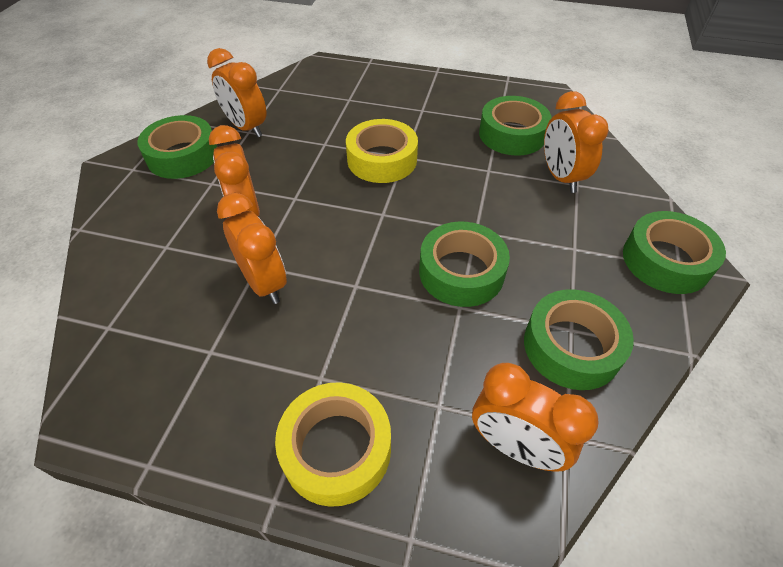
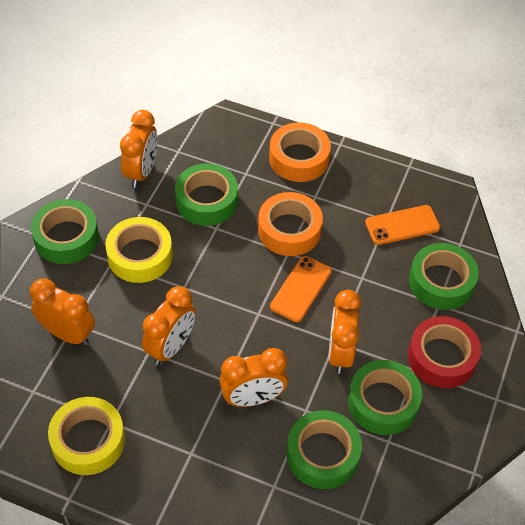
orange phone: none = 0 -> [270,256,332,322] [365,205,440,245] = 2
orange tape: none = 0 -> [258,192,323,256] [269,122,331,182] = 2
red tape: none = 0 -> [408,316,481,388] = 1

